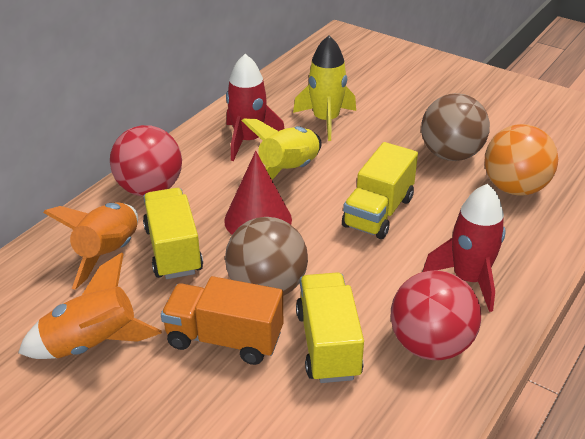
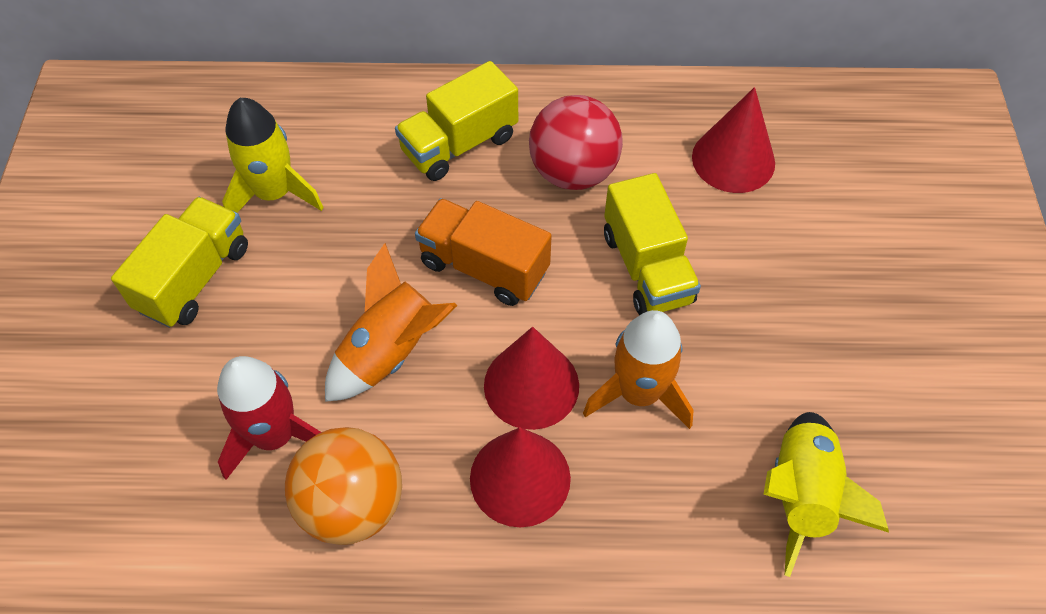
brown ball: [225,217,308,296] [421,93,490,161] = 2 -> none = 0
red ball: [110,125,182,197] [391,270,481,360] = 2 -> [529,95,623,190] = 1
red cone: [224,151,292,235] = 1 -> [470,427,571,527] [484,327,579,430] [692,87,775,193] = 3
red rocket: [226,54,285,161] [423,184,506,312] = 2 -> [217,356,321,480] = 1

